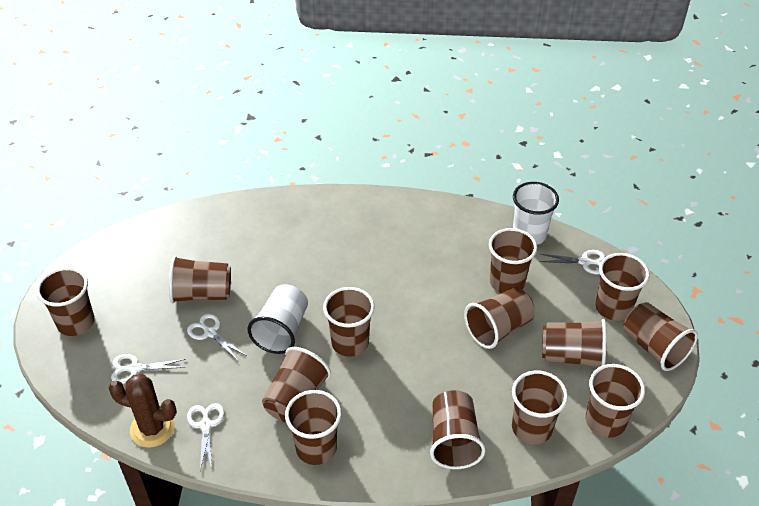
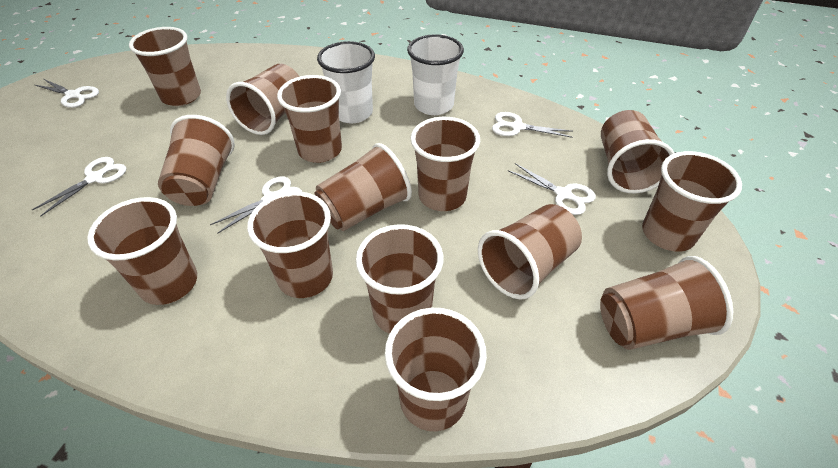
brown cactus: [109,374,177,448] = 1 -> none = 0
brown cup: [36,267,95,336] [169,256,231,303] [262,347,331,423] [285,390,341,465] [323,287,375,357] [430,390,486,469] [464,287,535,349] [489,228,537,293] [512,371,568,445] [542,319,607,367] [586,364,645,438] [596,253,650,321] [624,302,698,371] = 13 -> [87,197,197,305] [129,27,201,106] [158,115,235,206] [226,64,300,135] [247,191,333,298] [277,75,342,163] [315,143,412,231] [356,224,443,334] [385,308,487,431] [410,117,480,211] [478,204,582,300] [600,256,733,350] [601,110,674,193] [642,151,742,252] = 14
white scissors: [111,354,186,384] [187,313,247,362] [187,403,225,471] [540,250,605,274] = 4 -> [32,157,126,217] [35,79,99,108] [210,177,302,234] [492,112,573,138] [508,163,596,215] = 5

